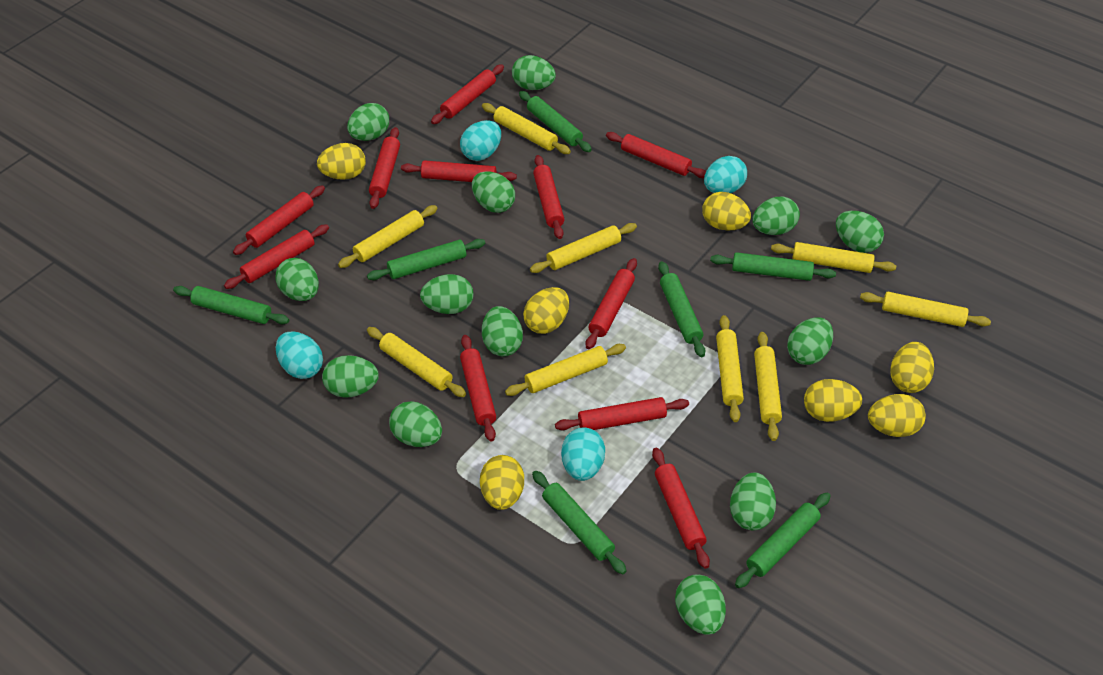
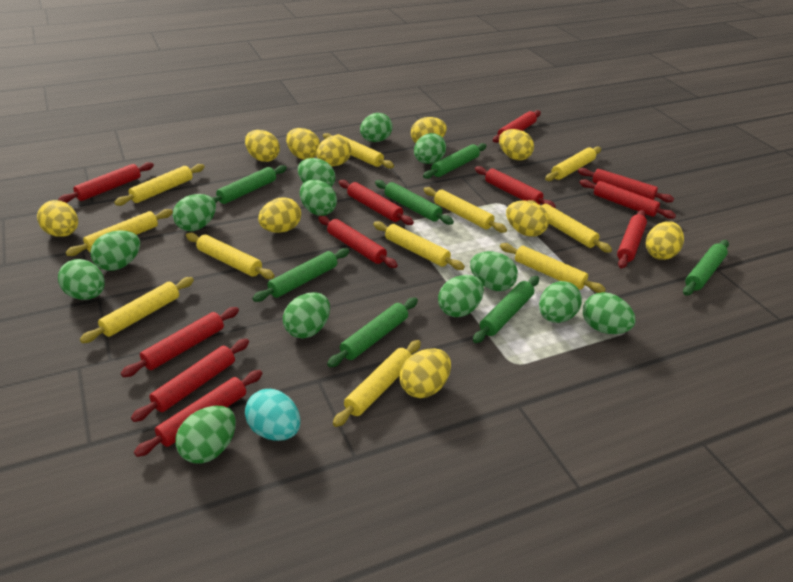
turquoise egg: [276,331,323,379] [460,120,501,161] [561,427,605,481] [704,156,747,193] = 4 -> [245,389,300,441] = 1
yellow egg: [317,143,366,180] [480,455,524,510] [523,287,569,334] [702,192,751,231] [804,379,862,422] [868,394,926,437] [890,342,934,393] = 7 -> [37,200,78,237] [245,130,280,162] [258,198,301,233] [286,128,320,160] [316,135,351,166] [400,348,451,398] [411,117,447,143] [499,129,534,160] [506,200,549,237] [646,221,684,260] = 10
yellow rolling pin: [338,205,438,268] [367,327,466,397] [482,103,571,154] [505,344,626,396] [530,223,637,273] [716,315,744,422] [754,332,782,441] [771,242,896,273] [860,292,991,327] = 9 -> [66,209,173,256] [80,277,194,343] [114,164,205,206] [186,233,275,279] [323,133,394,169] [333,340,421,427] [373,221,465,270] [423,187,507,233] [500,243,606,293] [528,200,612,253] [545,146,601,181] = 11

